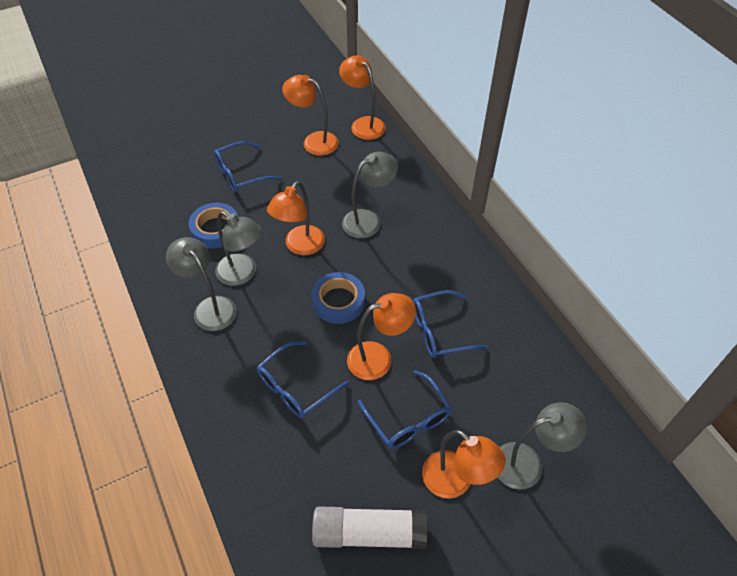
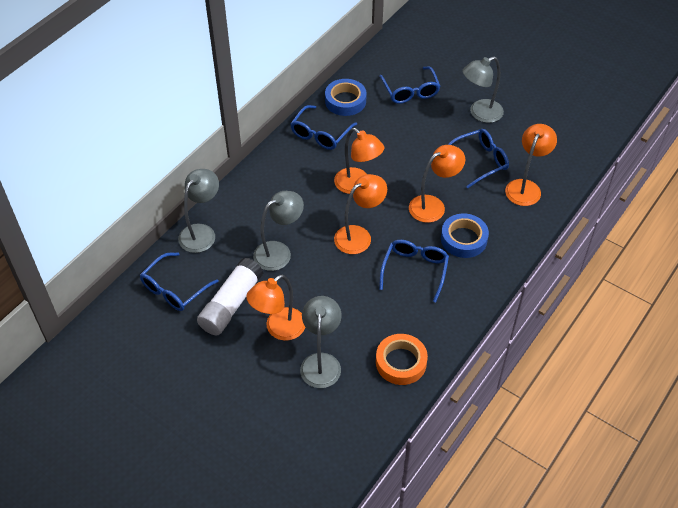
blue glasses: [214,141,282,192] [257,341,349,418] [358,370,452,449] [413,290,488,358] = 4 -> [140,253,219,311] [290,105,357,150] [379,67,440,104] [379,240,449,303] [448,129,509,188] = 5
orange tape: none = 0 -> [376,334,428,385] = 1

